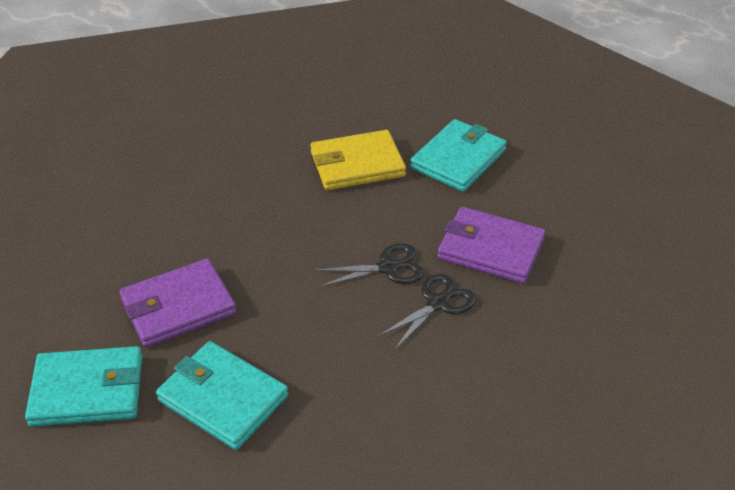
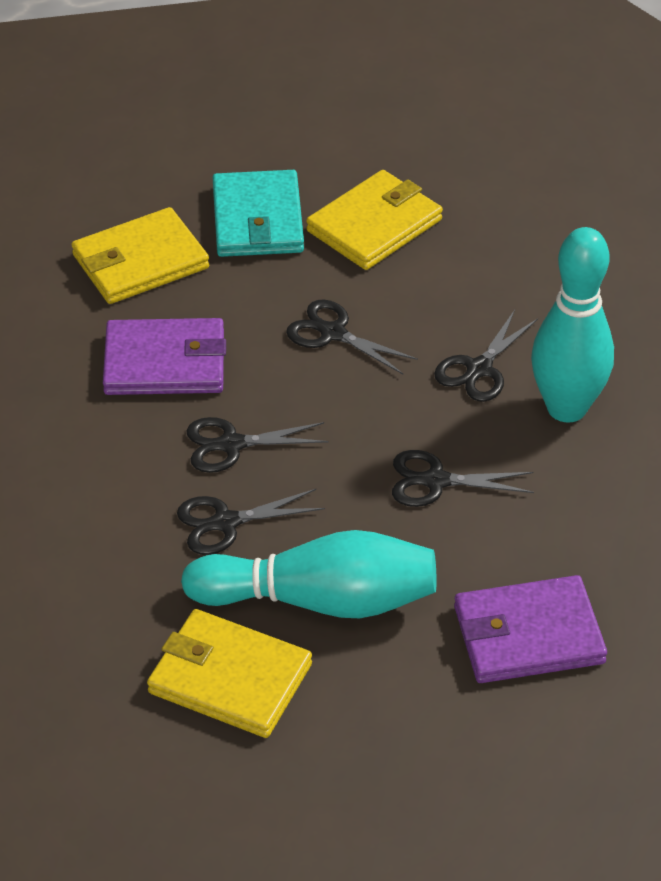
black scissors: [315,243,424,287] [378,274,476,350] = 2 -> [177,489,325,555] [186,417,328,473] [286,299,418,374] [392,450,534,507] [434,310,538,402] = 5
turquoise bowling pin: none = 0 -> [181,530,436,618] [531,227,614,423] = 2
turquoise wallet: [25,346,142,427] [156,341,288,450] [410,119,507,192] = 3 -> [213,170,304,257] = 1
yellow wallet: [310,130,406,190] = 1 -> [71,207,209,304] [147,609,312,738] [306,170,443,270] = 3

